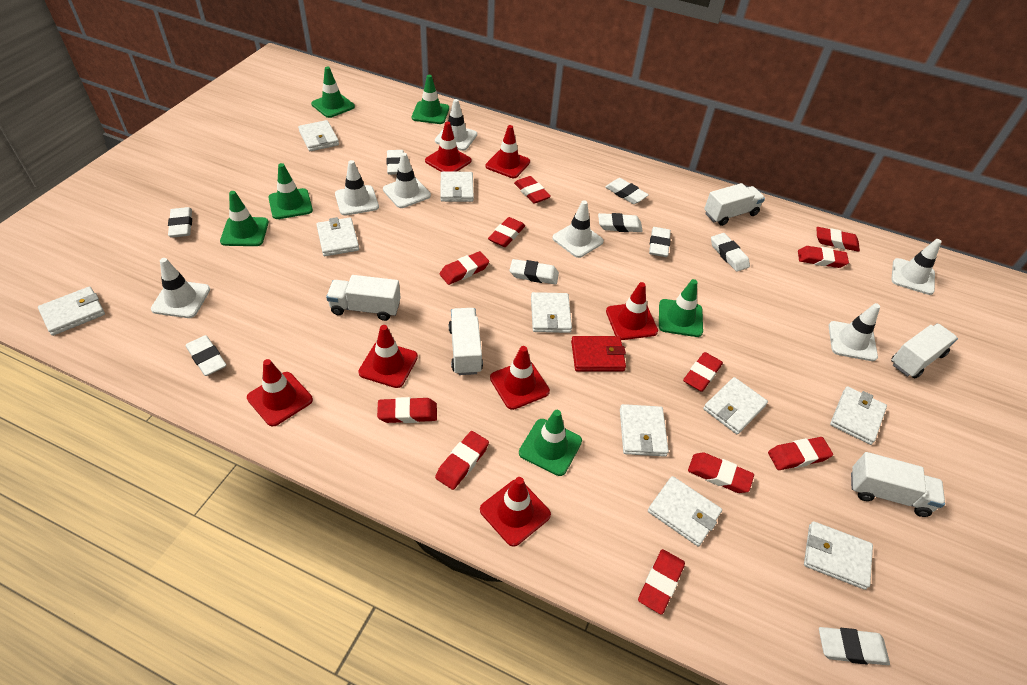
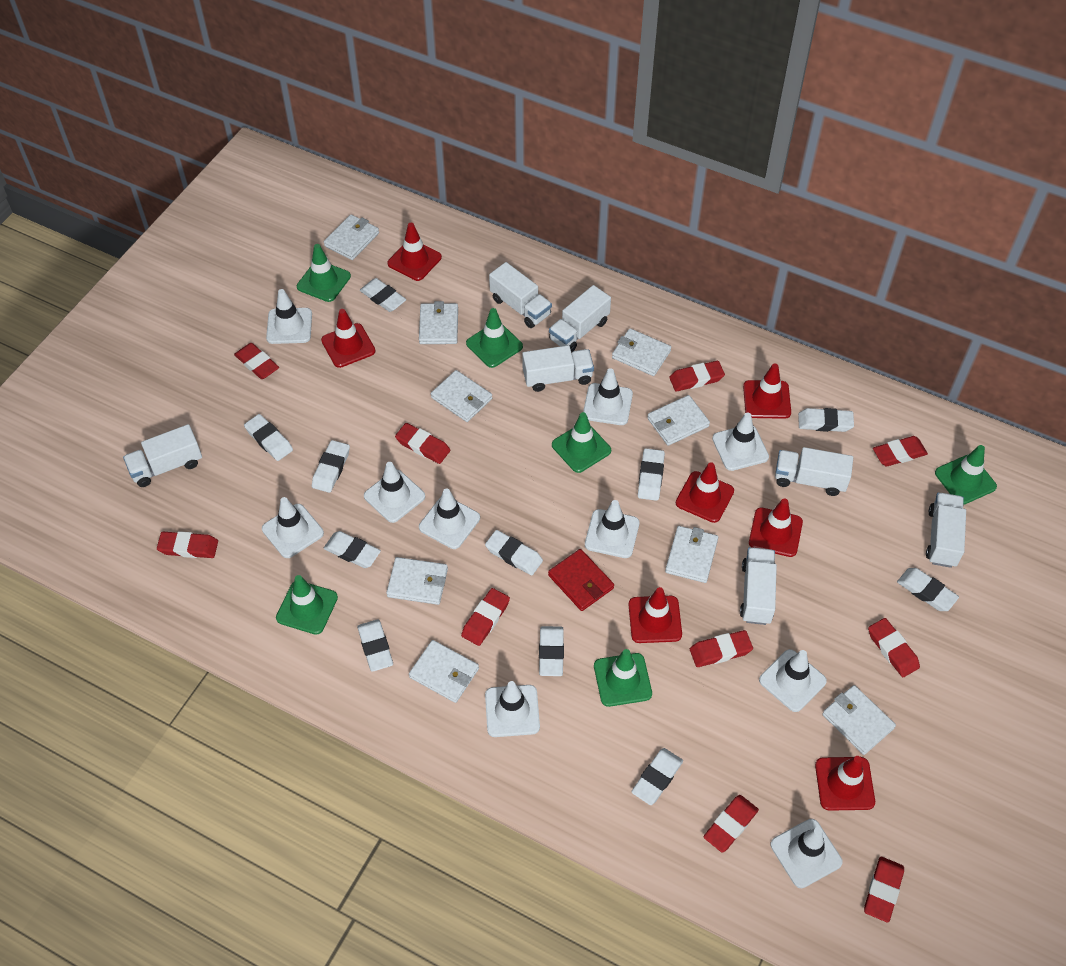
red eraser: [377,397,437,423] [435,431,489,490] [439,251,489,285] [488,217,525,247] [514,176,551,203] [638,549,685,615] [683,352,723,392] [688,452,754,493] [768,437,833,470] [798,246,849,268] [816,227,860,252] = 11 -> [157,531,218,558] [234,343,279,379] [395,423,450,464] [461,588,510,646] [669,361,725,392] [690,630,753,667] [704,795,759,853] [864,857,904,923] [868,618,920,677] [873,436,928,467] = 10
white eraser: [168,207,192,238] [186,335,226,376] [386,150,404,175] [510,259,559,284] [598,213,643,232] [605,178,649,204] [649,227,671,257] [711,233,750,272] [819,627,890,665] = 9 -> [244,414,293,461] [312,440,350,493] [324,531,381,568] [357,619,393,672] [360,278,406,312] [485,530,543,575] [539,626,564,676] [631,748,683,805] [638,448,665,501] [798,408,854,432] [897,568,959,611] = 11
white traffic cone: [151,258,210,318] [335,160,379,215] [383,153,431,208] [435,99,477,151] [552,200,604,258] [829,303,880,361] [891,239,942,295] = 7 -> [262,497,324,558] [266,289,312,344] [364,462,425,523] [419,488,480,549] [485,681,540,737] [583,368,633,425] [585,500,640,558] [712,412,769,471] [759,649,827,712] [771,819,843,888] = 10
white truck: [326,275,401,321] [449,308,483,375] [704,183,765,226] [851,452,945,517] [891,324,958,379] = 5 -> [123,424,202,487] [489,262,552,328] [522,345,594,392] [549,285,611,353] [740,547,777,625] [775,447,853,496] [926,492,966,568] = 7
white wallet: [38,286,105,336] [298,120,339,151] [316,217,359,256] [440,171,474,202] [531,292,572,333] [620,404,669,457] [648,476,722,546] [703,377,768,434] [804,521,873,590] [830,386,887,445] = 10 -> [324,214,379,260] [386,557,448,605] [409,640,479,703] [419,301,458,344] [431,370,492,422] [612,328,671,376] [647,395,710,446] [665,526,718,583] [822,685,896,755] = 9

